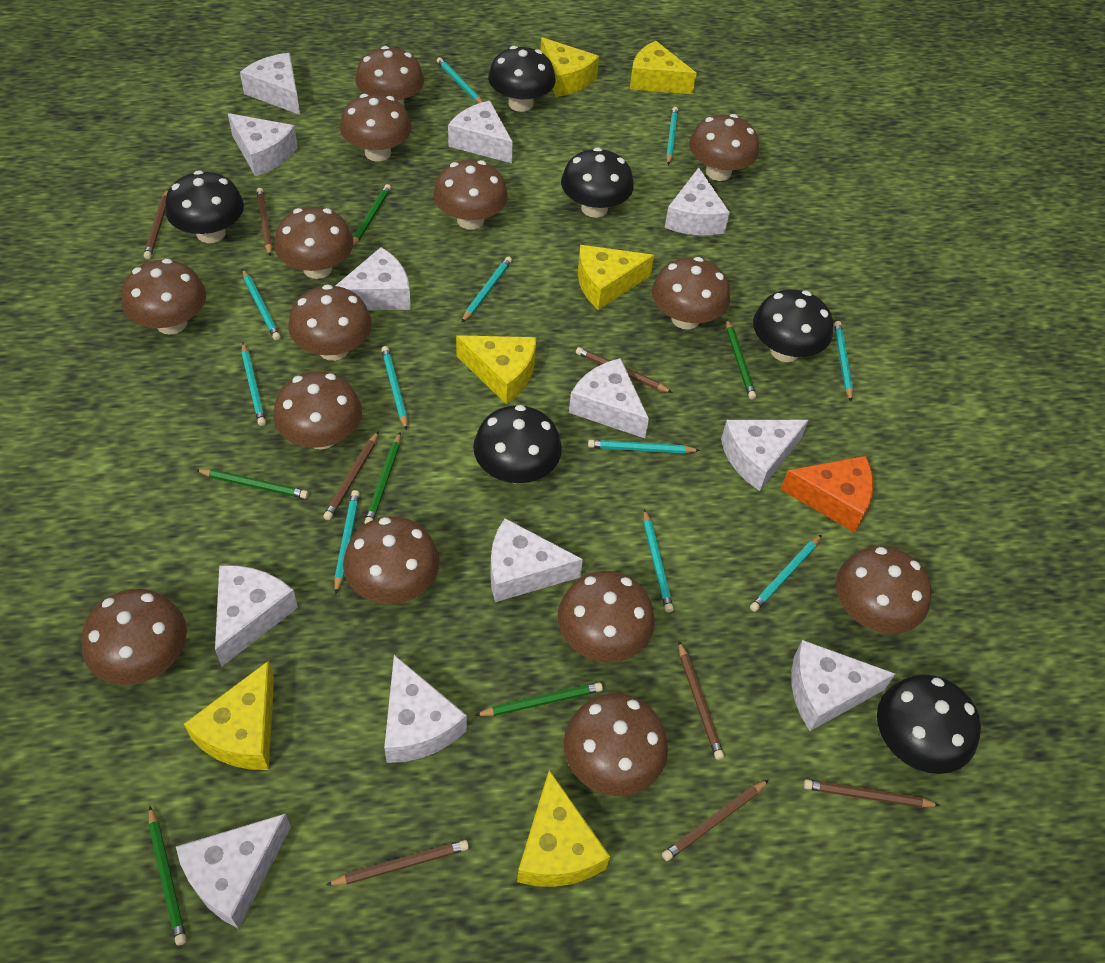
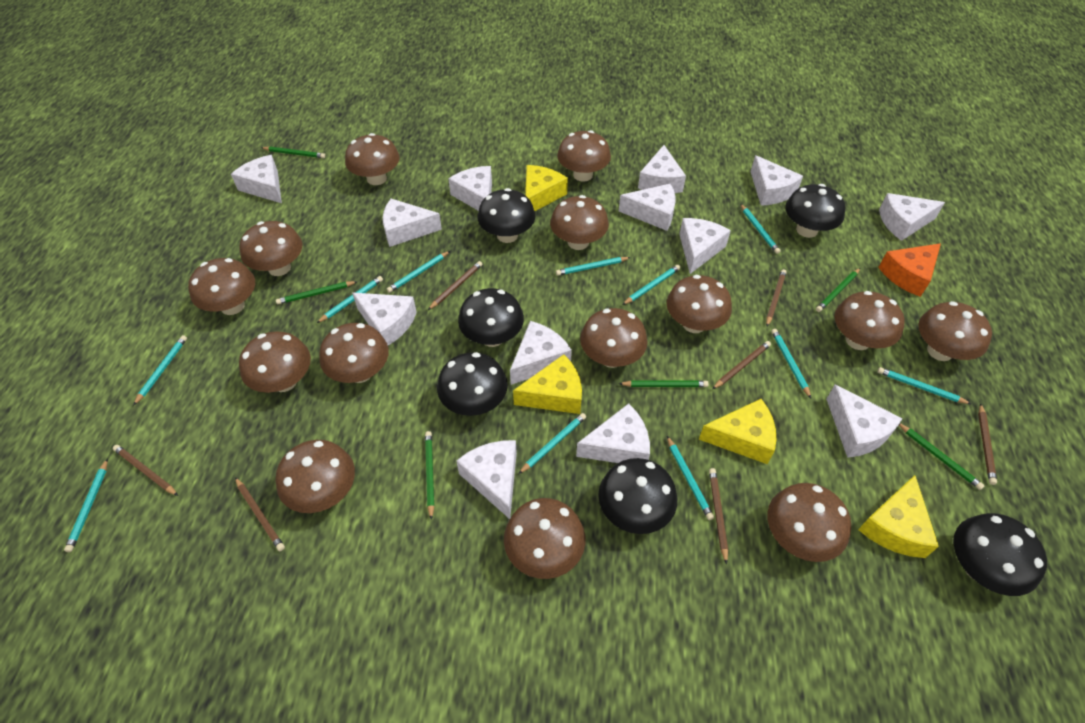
brown pencil: [144,189,168,259] [257,188,272,256] [323,431,379,520] [326,840,469,885] [576,347,672,392] [662,780,769,861] [679,641,724,760] [804,779,940,808] = 8 -> [113,445,178,496] [235,477,285,551] [428,261,483,310] [709,468,728,565] [713,341,771,389] [766,269,787,326] [978,403,997,485] = 7
white cheese: [176,813,291,929] [215,565,298,666] [228,113,298,176] [240,53,300,115] [335,247,411,310] [384,655,467,763] [448,101,513,163] [490,518,583,602] [569,358,649,438] [665,168,730,236] [721,420,808,491] [791,640,895,731] = 12 -> [231,155,282,203] [352,293,417,345] [383,199,442,247] [448,166,492,211] [456,440,517,519] [510,321,572,385] [576,403,650,463] [619,184,675,231] [638,145,686,193] [679,218,731,274] [750,155,803,206] [826,385,903,458] [879,193,945,241] = 13
yellow cheese: [184,661,274,770] [456,335,536,404] [517,770,610,887] [540,37,599,97] [578,245,654,310] [630,41,697,94] = 6 -> [513,354,582,414] [525,165,568,211] [699,399,776,464] [858,475,939,558] = 4

